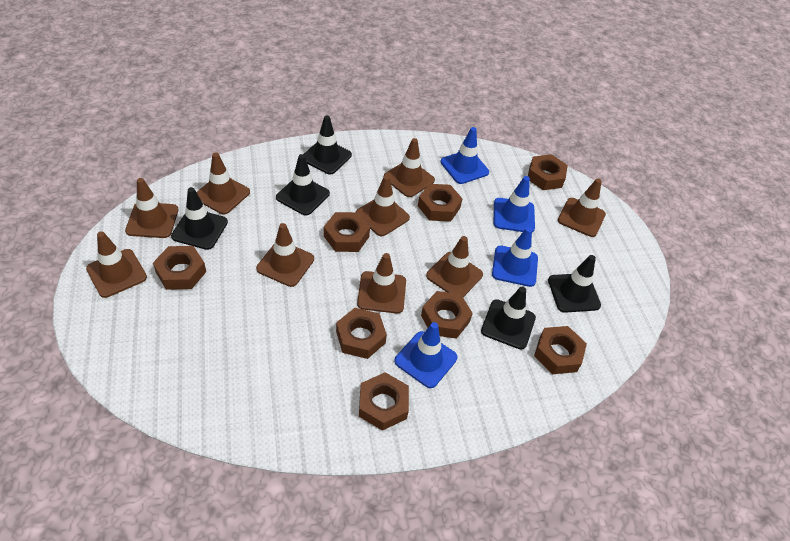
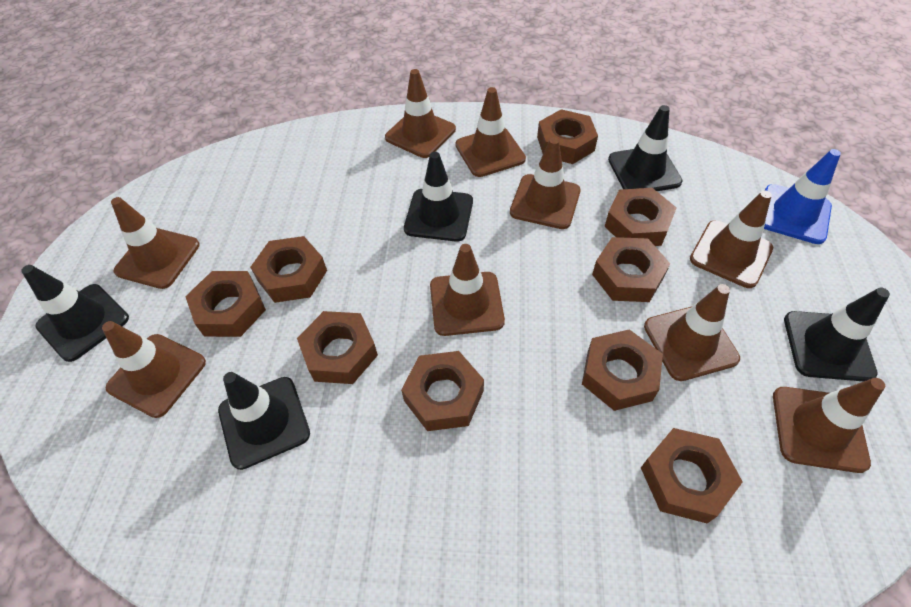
blue traffic cone: [394,322,458,388] [440,127,489,184] [492,227,538,287] [494,176,535,232] = 4 -> [764,149,841,244] = 1
brown nut: [153,246,206,290] [324,212,370,252] [336,308,387,359] [359,372,409,431] [418,184,463,221] [421,291,473,339] [528,154,568,190] [534,326,587,374] = 8 -> [185,271,266,337] [250,236,327,303] [297,311,378,384] [401,351,484,431] [537,109,598,164] [582,329,663,411] [592,237,670,302] [604,188,676,246] [641,428,743,523] = 9

